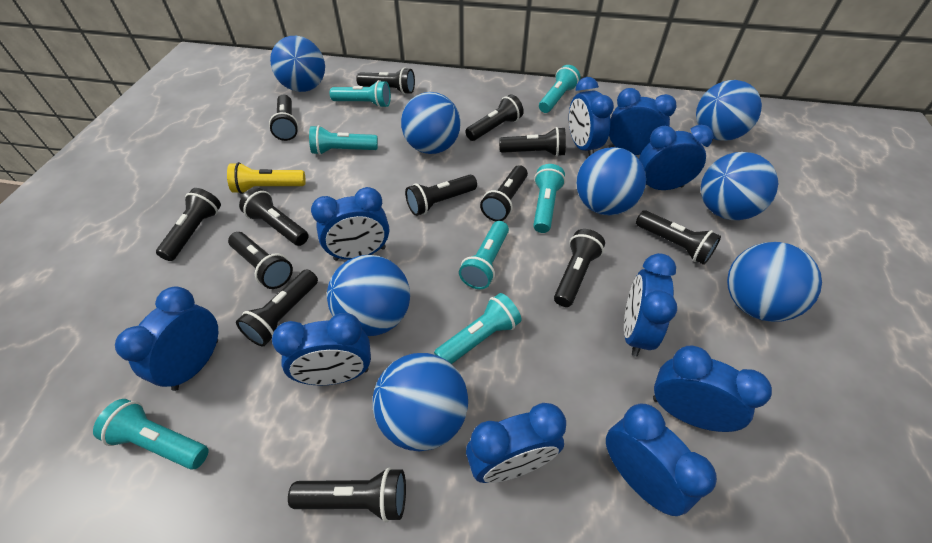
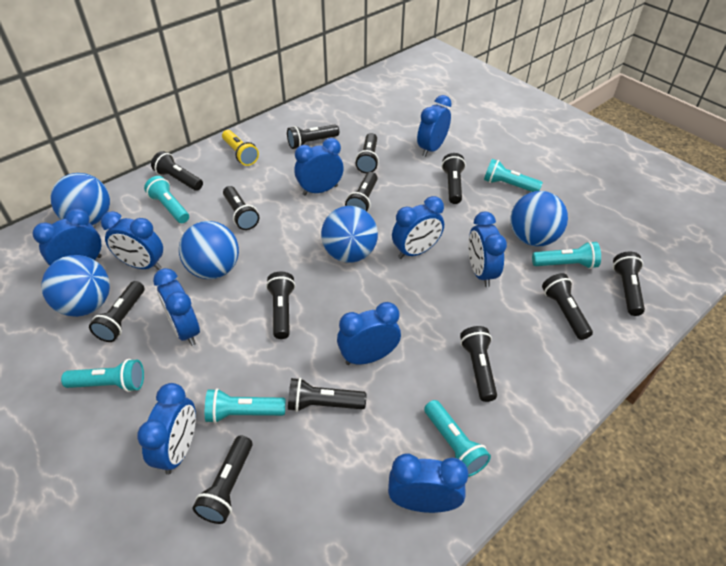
blue ball: [270,36,325,92] [327,255,410,336] [373,353,468,452] [401,92,461,154] [576,147,646,215] [696,80,762,141] [701,152,778,220] [727,242,822,322] = 8 -> [41,255,110,317] [51,173,110,225] [179,221,239,279] [321,206,378,263] [510,191,568,246] = 5
turquoise flashlight: [93,399,209,470] [309,125,378,155] [330,80,391,108] [434,293,522,364] [459,221,509,289] [533,164,566,233] [539,65,580,113] = 7 -> [61,359,144,392] [144,176,189,223] [205,388,286,423] [424,400,491,477] [484,159,543,192] [532,241,601,269] = 6

